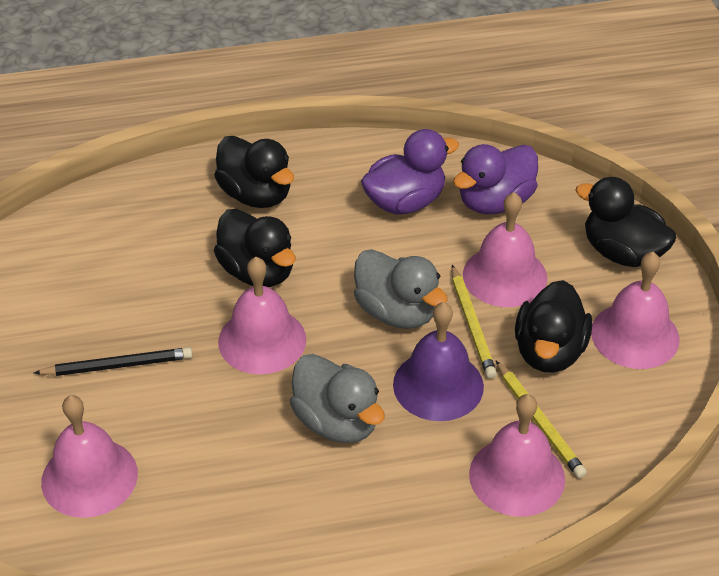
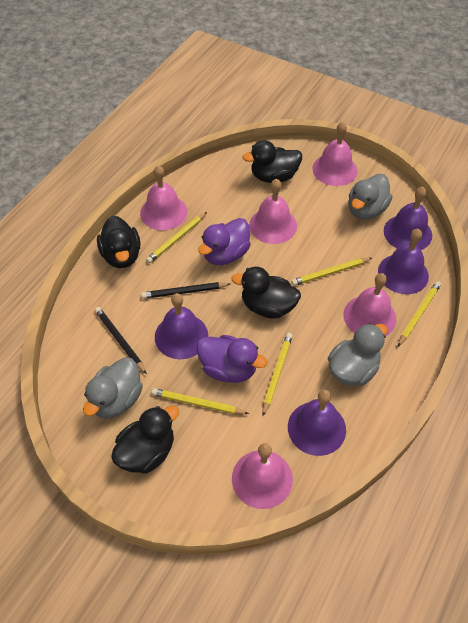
black pencil: [34,347,193,376] = 1 -> [95,307,147,374] [141,282,230,299] = 2
grey duck: [290,354,385,443] [354,249,448,329] = 2 -> [83,357,143,419] [328,323,387,386] [348,174,393,220] = 3
purple bell: [393,302,484,421] = 1 -> [155,293,208,359] [288,390,346,456] [378,229,429,294] [384,186,432,250] = 4
yellow pencil: [451,265,497,379] [496,361,587,478] = 2 -> [146,212,207,263] [151,388,249,414] [262,333,293,416] [291,258,372,286] [398,281,441,346] = 5

